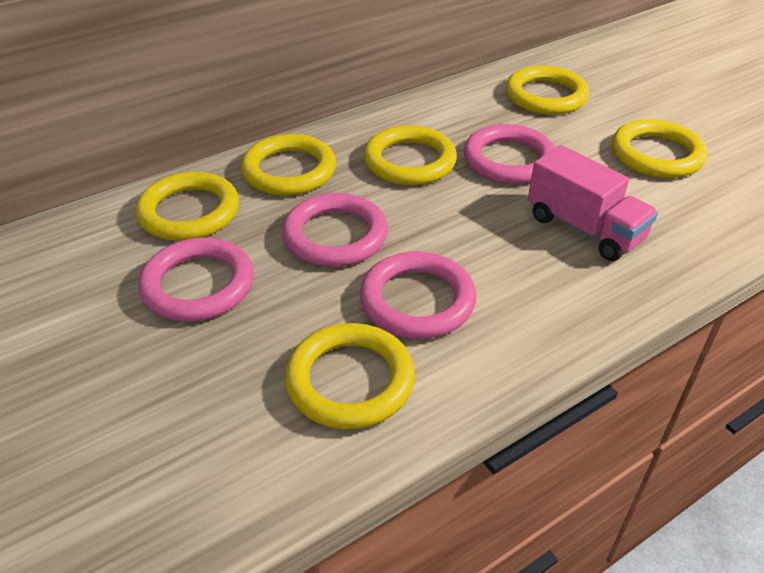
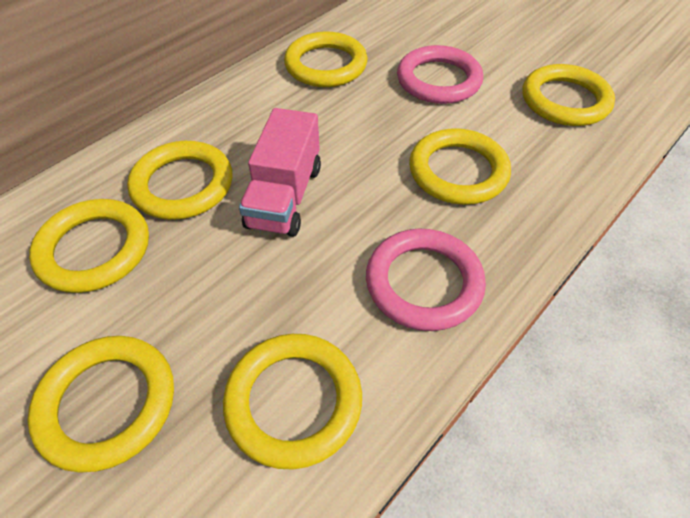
pink ring: [138,238,254,321] [282,193,388,267] [360,251,476,339] [464,124,555,184] = 4 -> [366,229,486,331] [397,45,483,104] = 2
yellow ring: [135,172,239,241] [241,134,336,195] [285,323,415,429] [364,125,457,185] [506,66,589,115] [612,119,708,178] = 6 -> [27,336,174,473] [29,199,149,293] [127,141,233,220] [223,334,362,469] [284,32,367,87] [409,128,511,205] [523,64,615,126] = 7

